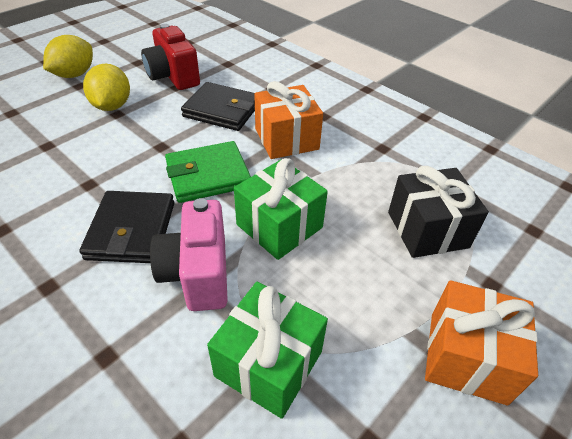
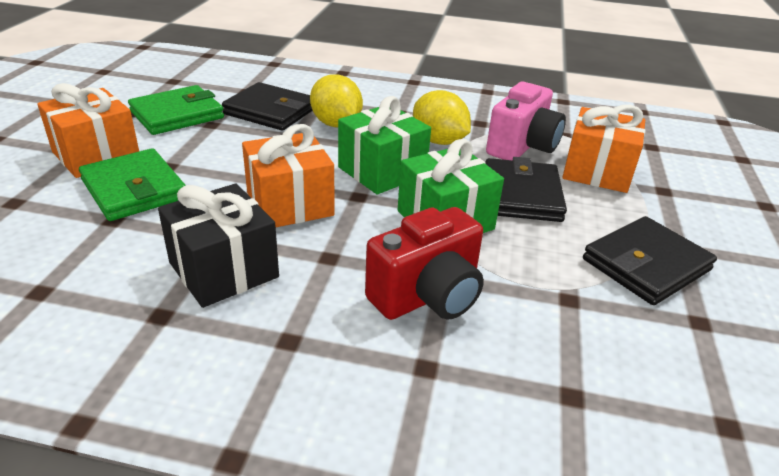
black wallet: [79,191,174,263] [181,82,255,131] = 2 -> [222,82,313,131] [485,157,567,222] [583,216,717,305] = 3
green wallet: [165,141,251,203] = 1 -> [79,148,186,221] [128,85,224,135] = 2
orange gift: [254,81,323,159] [425,280,538,406] = 2 -> [37,83,139,178] [242,124,335,227] [562,105,645,193] = 3

